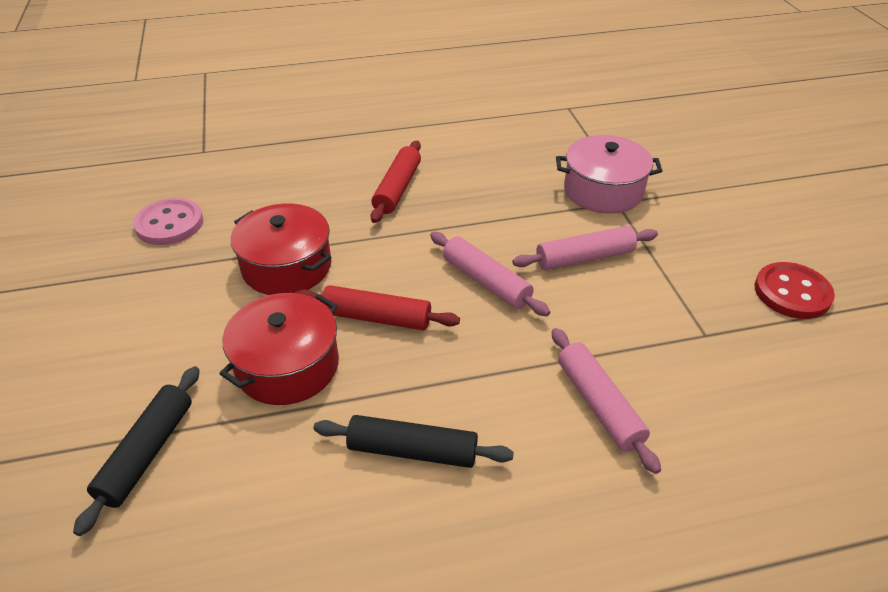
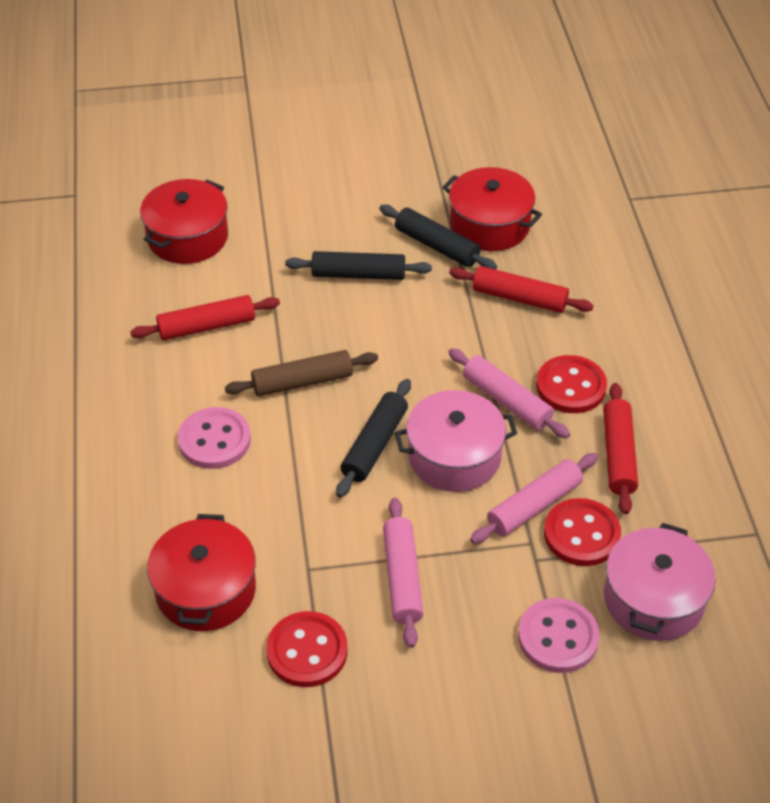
black rolling pin: [73,366,200,536] [313,415,514,468] = 2 -> [285,251,432,280] [336,379,411,498] [380,205,497,270] = 3
brown rolling pin: none = 0 -> [225,350,378,397] = 1
pink button: [133,198,203,245] = 1 -> [178,407,251,469] [518,598,600,673] = 2
pink pot: [556,135,662,214] = 1 -> [395,390,517,492] [604,523,716,641] = 2
red button: [754,262,835,319] = 1 -> [266,611,348,687] [536,355,607,413] [544,498,621,566] = 3
red pot: [220,293,339,405] [231,203,331,295] = 2 -> [140,179,228,264] [147,514,256,631] [442,167,542,251] = 3
red rolling pin: [295,285,460,330] [370,140,421,223] = 2 -> [130,295,280,340] [449,266,594,313] [603,383,638,514] = 3

